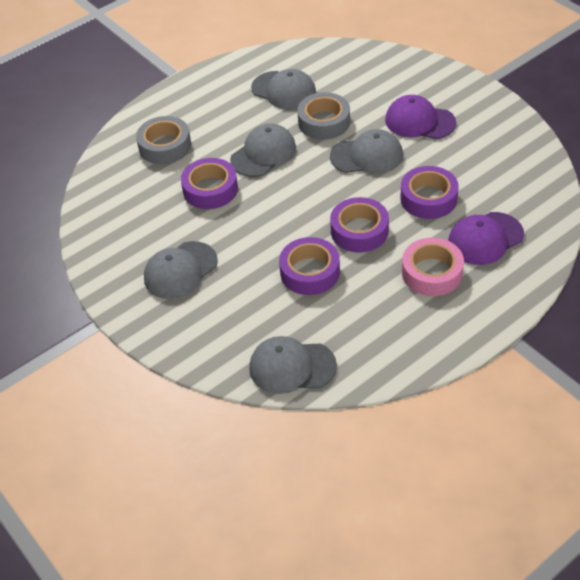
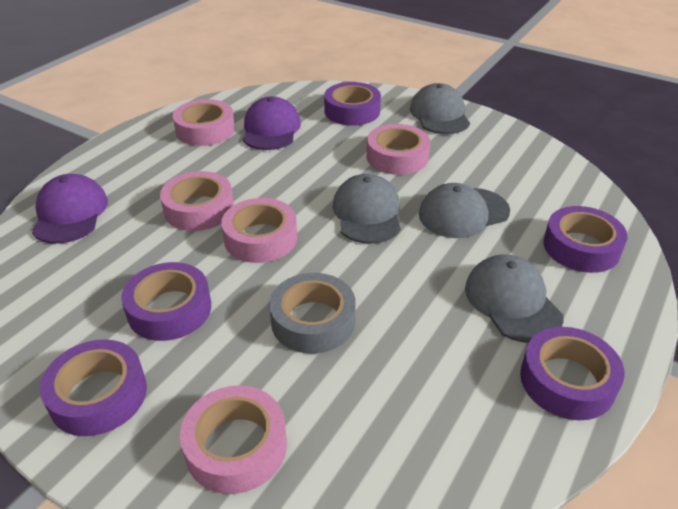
grey cap: [144,241,218,299] [230,123,296,177] [249,336,337,394] [251,69,316,110] [330,129,403,174] = 5 -> [333,174,401,244] [410,83,470,134] [419,183,510,238] [465,254,563,343] = 4
grey tape: [136,116,191,164] [297,92,350,140] = 2 -> [269,273,356,354] = 1
pink tape: [402,238,464,296] = 1 -> [160,171,234,231] [173,99,235,146] [180,385,287,494] [221,198,297,263] [367,124,430,175] = 5
purple tape: [181,158,238,209] [279,237,340,295] [330,197,389,252] [400,166,459,219] = 4 -> [40,339,147,436] [121,262,211,341] [324,82,381,126] [520,327,624,420] [543,206,628,273] = 5

